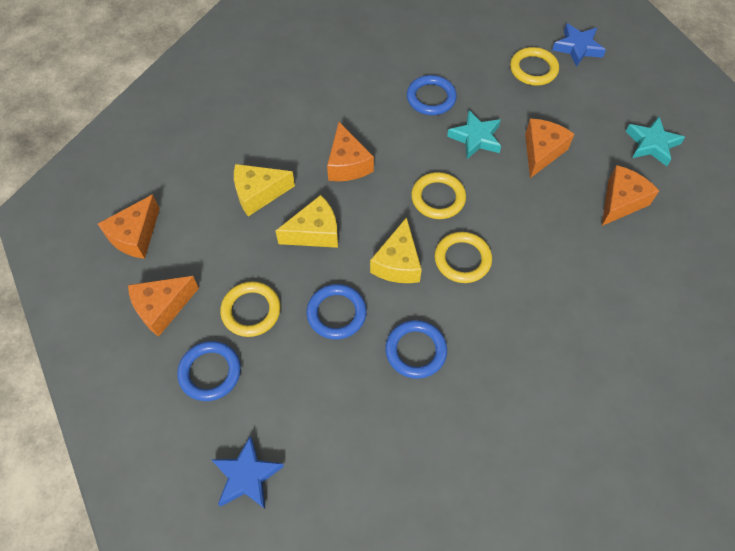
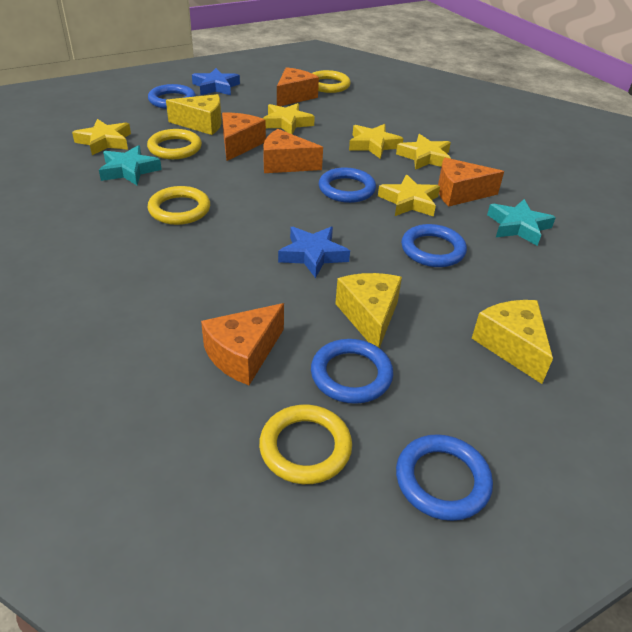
blue ring: [177,341,241,401] [306,284,367,340] [385,320,447,379] [407,75,457,115] = 4 -> [148,84,196,109] [311,339,393,404] [319,167,376,203] [396,434,493,521] [401,224,467,267] = 5
yellow star: none = 0 -> [72,119,131,155] [263,103,315,134] [349,124,404,159] [378,175,440,217] [396,134,451,170] = 5

